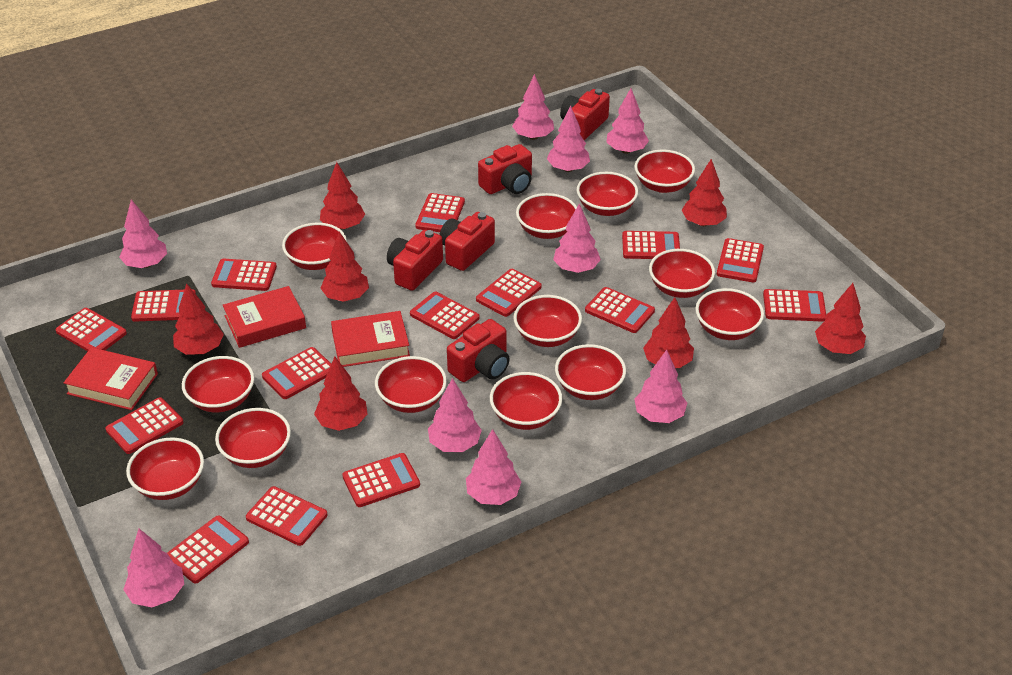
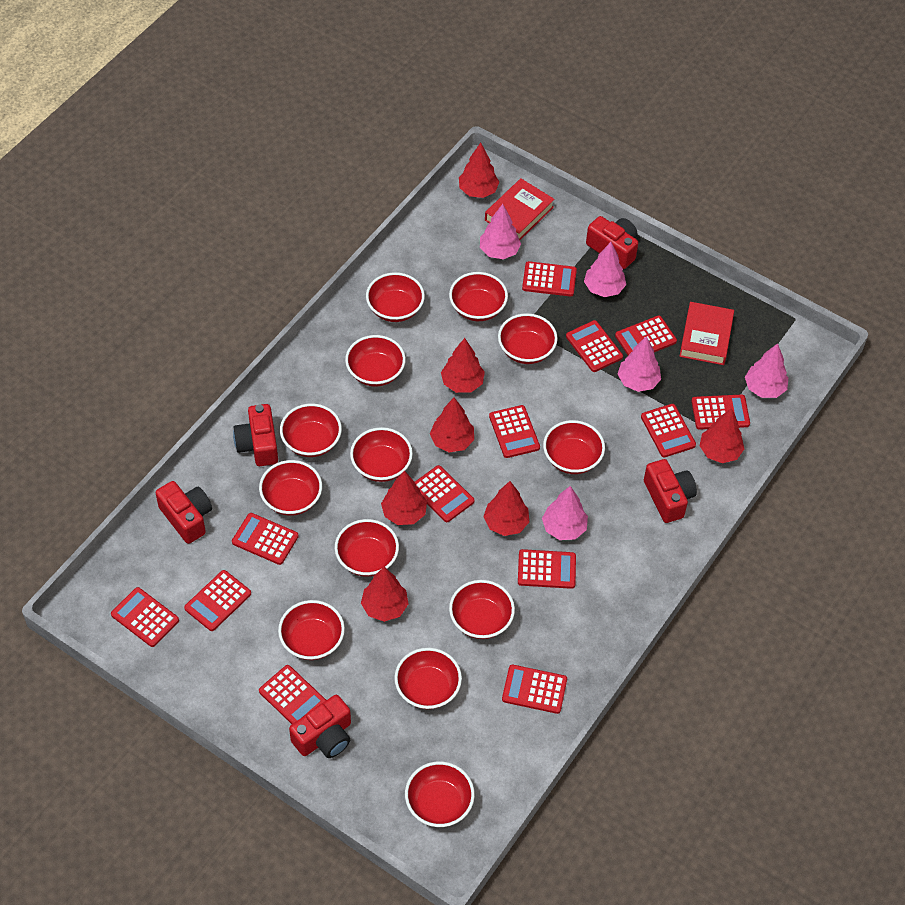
pink tree: [119,200,167,268] [123,529,184,607] [428,378,482,452] [466,429,521,505] [512,74,554,140] [547,106,590,172] [553,204,601,273] [606,88,649,154] [634,350,687,423] = 9 -> [480,204,521,259] [542,486,588,540] [584,242,626,297] [618,336,661,392] [745,343,788,398] = 5
red book: [63,347,158,410] [223,286,306,348] [331,311,410,367] = 3 -> [485,179,555,240] [679,302,734,365] = 2
red calculator: [56,308,127,351] [105,397,183,454] [131,289,196,322] [167,515,249,584] [211,258,277,291] [246,486,327,546] [262,347,331,399] [342,453,420,507] [410,292,479,339] [415,193,465,232] [476,269,542,317] [585,287,655,333] [622,231,680,259] [717,238,764,282] [763,289,826,322] = 15 -> [111,587,179,647] [184,570,251,631] [232,513,299,565] [259,665,326,724] [415,465,474,522] [489,405,540,458] [502,665,567,714] [518,549,576,589] [522,261,577,297] [566,320,623,372] [615,315,677,355] [641,404,696,457] [691,394,750,430] = 13

